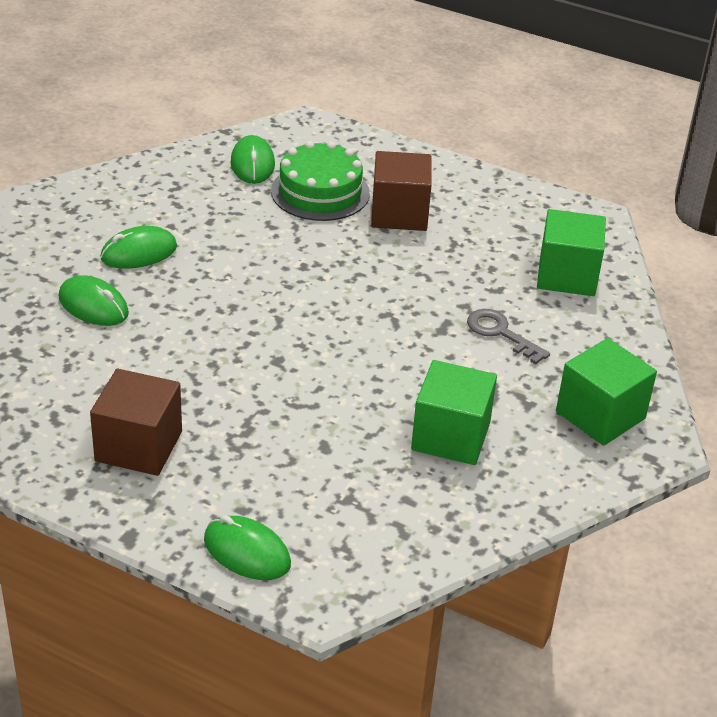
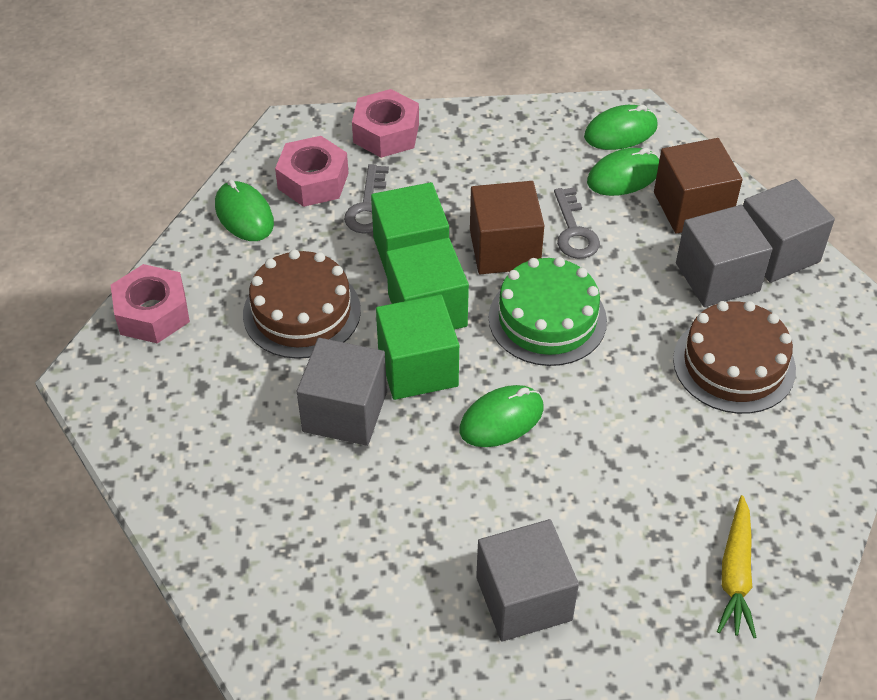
brown cake: none = 0 -> [243,250,361,359] [673,301,796,414] = 2
grey cube: none = 0 -> [297,338,387,446] [476,519,579,642] [676,205,773,307] [743,179,835,283] = 4
grey key: [467,309,550,364] = 1 -> [344,164,389,234] [554,187,600,259] = 2
pink nut: none = 0 -> [111,264,190,344] [275,136,348,207] [352,89,419,158] = 3
yellow carrot: none = 0 -> [717,495,757,638] = 1

